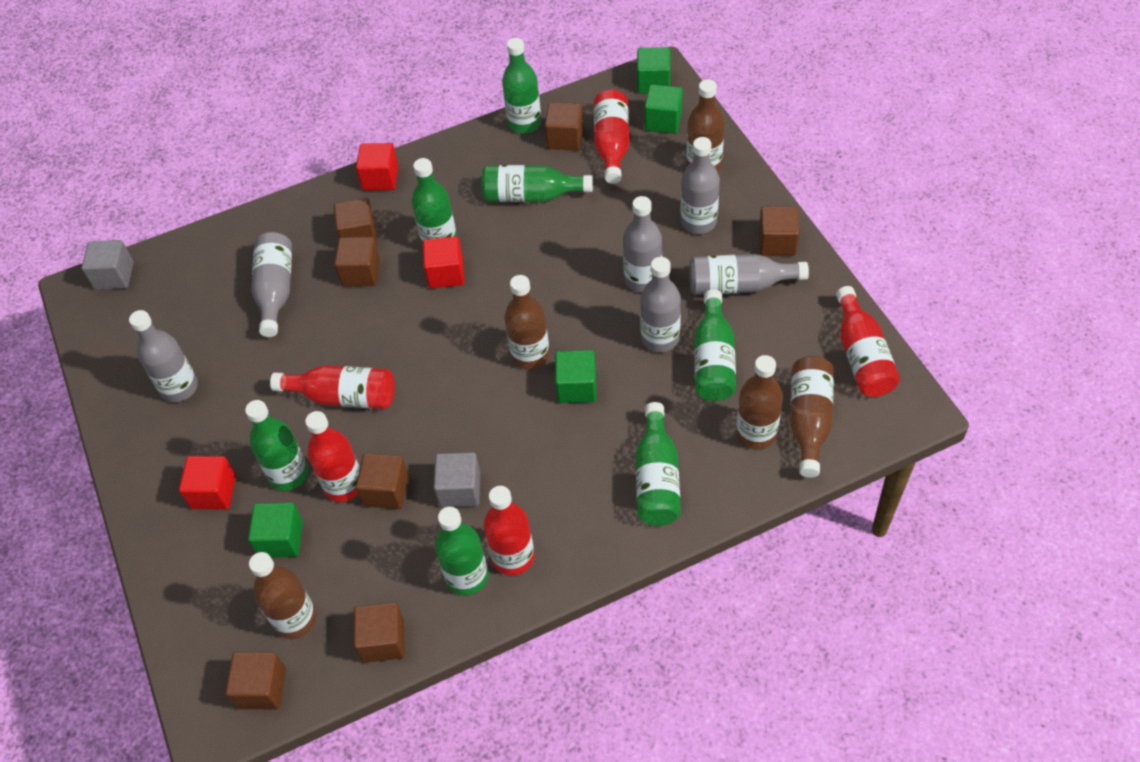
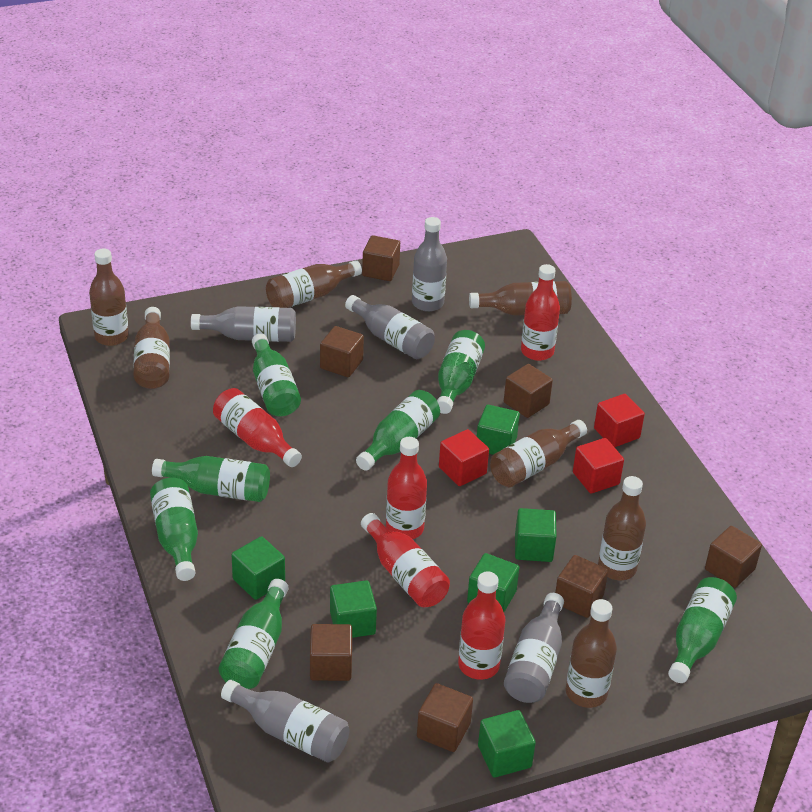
brown bottle: [249,552,316,639] [505,275,549,370] [687,80,724,172] [736,355,783,450] [790,356,834,478] = 5 -> [89,249,129,346] [133,307,170,389] [266,260,362,308] [469,281,572,316] [490,420,587,487] [566,599,617,708] [598,476,646,580] = 7
green cube: [248,502,303,557] [555,350,596,403] [637,47,670,93] [644,85,683,134] = 4 -> [232,536,285,600] [330,580,377,638] [467,553,520,612] [477,405,520,455] [478,710,536,777] [515,508,557,562] = 6
grey bottle: [129,310,198,402] [251,232,292,337] [623,196,662,292] [640,257,681,352] [681,137,720,234] [689,254,809,295] = 6 -> [191,306,296,342] [221,680,349,763] [345,295,435,359] [412,217,447,312] [504,593,564,703] = 5
grey cube: [81,240,134,290] [433,452,480,507] = 2 -> none = 0

